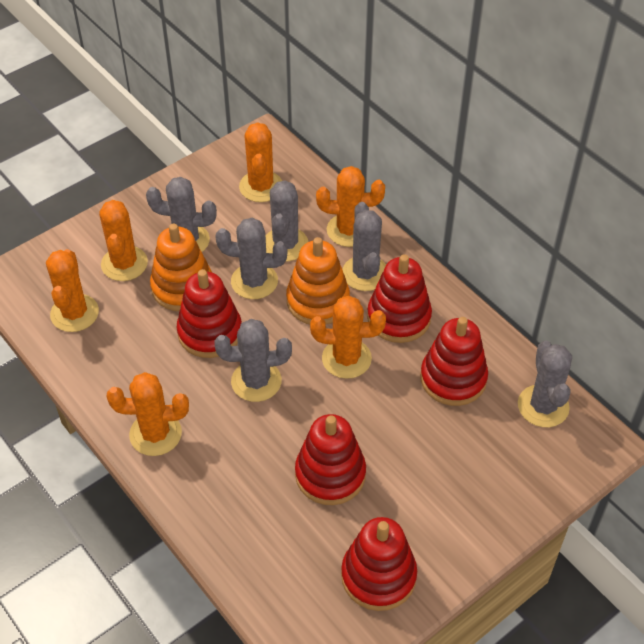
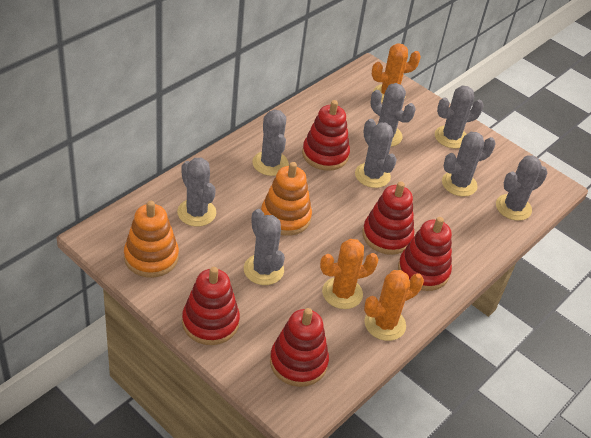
grey cactus: [146,177,217,252] [214,319,292,402] [215,218,288,299] [266,181,309,261] [342,202,386,291] [518,341,572,427] = 6 -> [177,158,216,227] [244,209,285,285] [252,109,289,176] [355,119,397,188] [371,83,416,147] [435,85,484,149] [442,132,495,197] [496,155,548,221] = 8
orange cactus: [46,249,99,332] [99,200,148,281] [106,372,189,456] [239,122,282,202] [310,296,386,379] [316,166,385,247] = 6 -> [320,239,379,309] [364,270,424,341] [372,43,421,103] = 3

